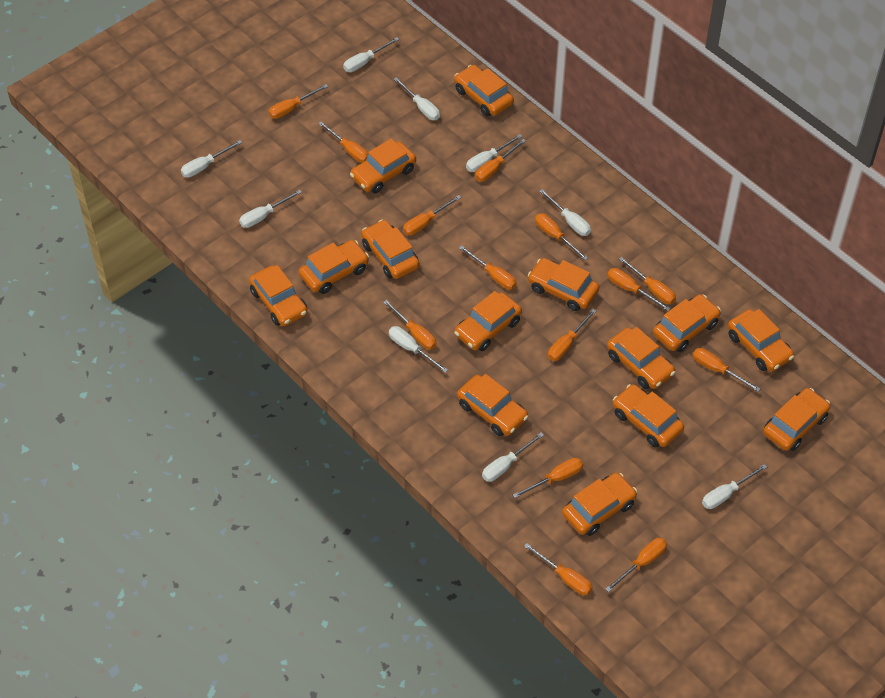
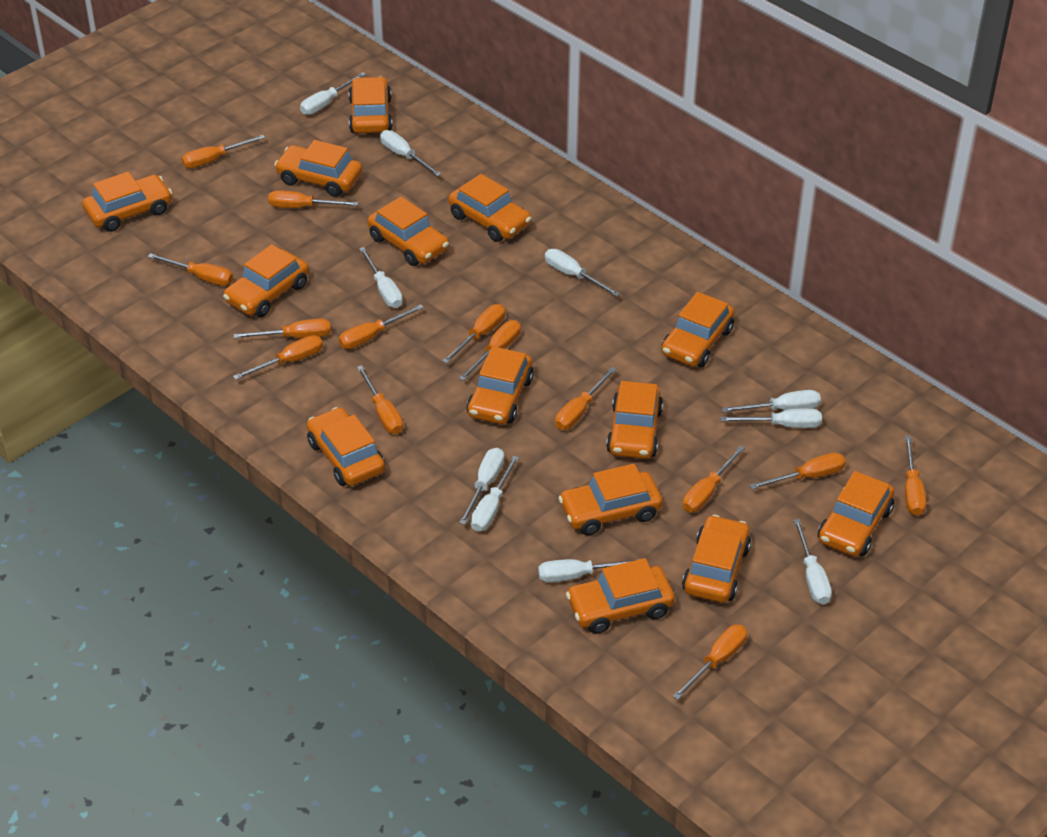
white screwdriver: [181,140,242,178] [239,190,302,228] [343,37,399,72] [389,326,448,373] [394,77,440,120] [466,134,523,172] [482,432,544,482] [539,189,591,236] [702,464,767,509] = 9 -> [300,72,366,115] [359,247,403,308] [380,130,441,176] [459,448,504,525] [471,456,519,532] [538,558,643,583] [545,249,620,297] [721,408,822,428] [722,390,821,412] [794,519,832,605] = 10

